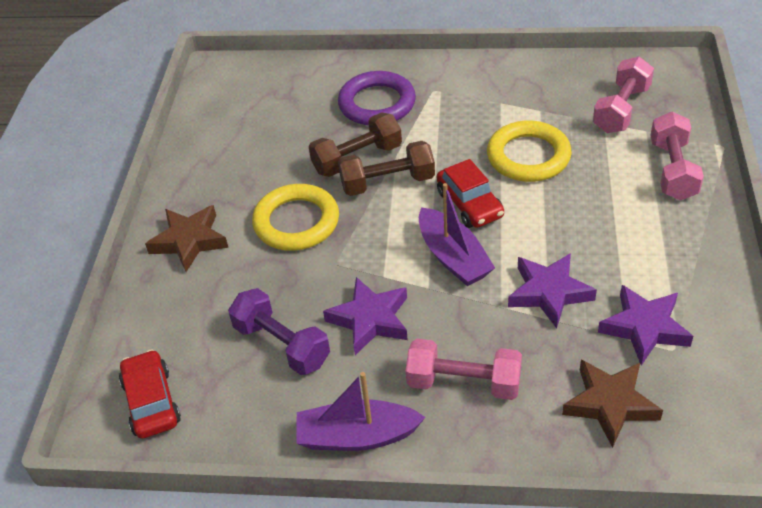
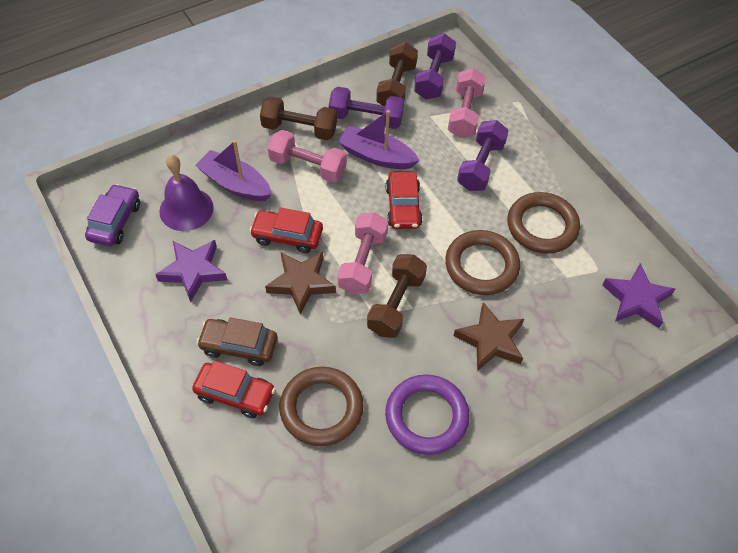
brown car: none = 0 -> [197,317,277,366] = 1
brown dumbbell: [309,112,402,177] [338,141,435,196] = 2 -> [260,96,337,140] [367,254,427,338] [376,42,418,106] = 3
brown ring: none = 0 -> [279,367,364,446] [445,230,520,295] [508,192,580,254] = 3
purple bell: none = 0 -> [159,155,214,231] = 1
purple car: none = 0 -> [85,184,140,246] = 1
purple dumbbell: [228,288,330,375] = 1 -> [329,87,404,129] [414,33,456,99] [457,120,509,191] = 3
purple star: [323,277,408,355] [508,253,597,328] [598,285,693,365] = 3 -> [155,240,227,302] [602,263,675,328] = 2
red car: [119,349,181,439] [437,159,504,228] = 2 -> [192,361,276,418] [249,208,323,253] [386,171,423,229] = 3
yellow ring: [252,184,339,251] [487,120,572,182] = 2 -> none = 0

